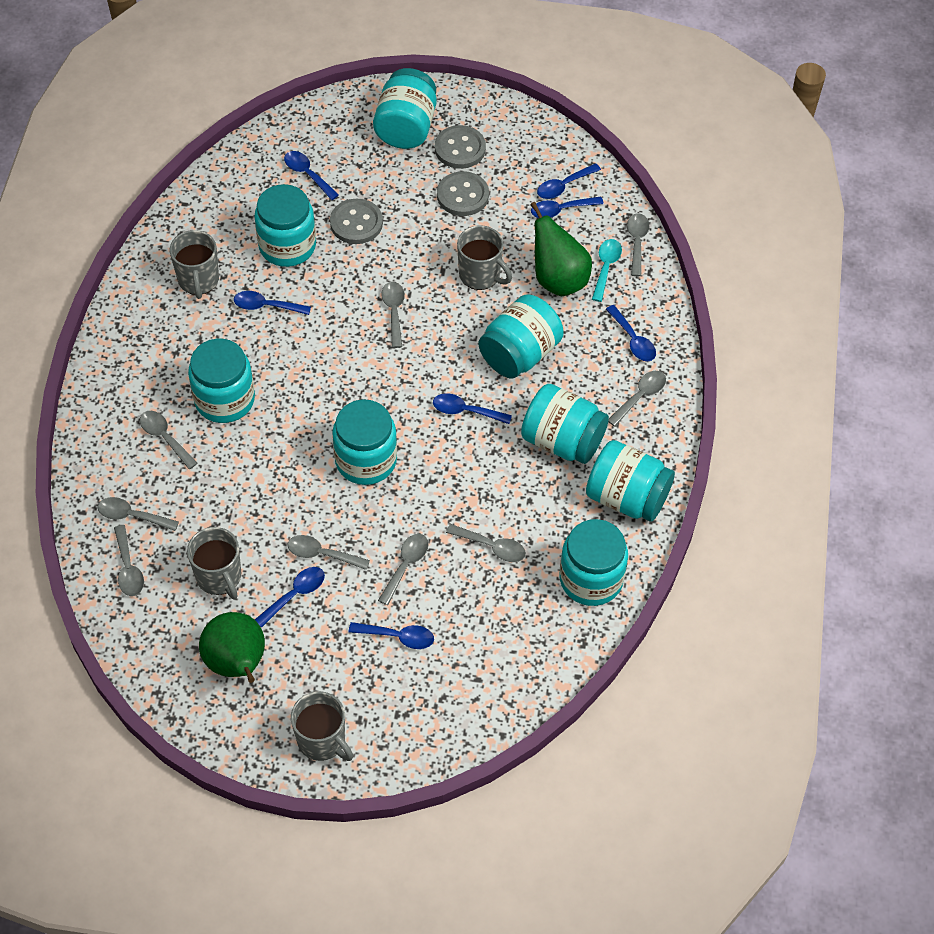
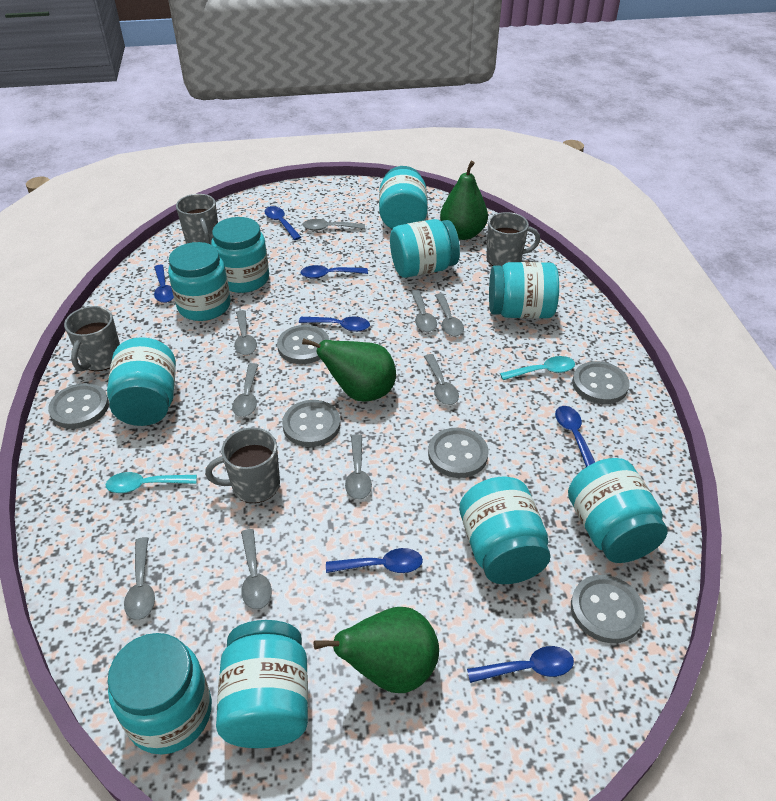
blue spoon: [234,291,311,315] [255,567,325,628] [284,151,339,200] [348,622,434,649] [433,393,512,424] [531,197,604,218] [537,163,601,199] [606,305,656,361] = 8 -> [154,265,174,303] [264,206,301,240] [299,316,370,332] [300,265,368,279] [326,548,423,573] [467,646,574,683] [555,406,595,467] = 7
green pear: [199,612,265,683] [530,202,592,296] = 2 -> [302,338,396,402] [314,607,439,693] [440,161,488,240] = 3
grey button: [330,199,383,244] [435,125,486,169] [437,171,489,216] = 3 -> [48,383,109,429] [277,325,329,364] [282,400,341,447] [428,428,489,478] [571,575,645,643] [572,361,629,404] = 6
turquoise jar: [188,339,255,423] [254,184,316,267] [332,399,397,485] [373,68,436,149] [479,294,564,378] [521,384,609,464] [560,519,628,606] [586,440,675,522] = 8 -> [107,337,176,426] [108,633,212,755] [168,242,231,321] [211,217,269,293] [216,620,308,748] [379,166,428,229] [390,219,460,278] [459,477,551,584] [489,262,559,318] [568,458,667,563] = 10
turquoise spoon: [592,239,622,302] = 1 -> [106,472,197,493] [500,356,575,380] = 2

